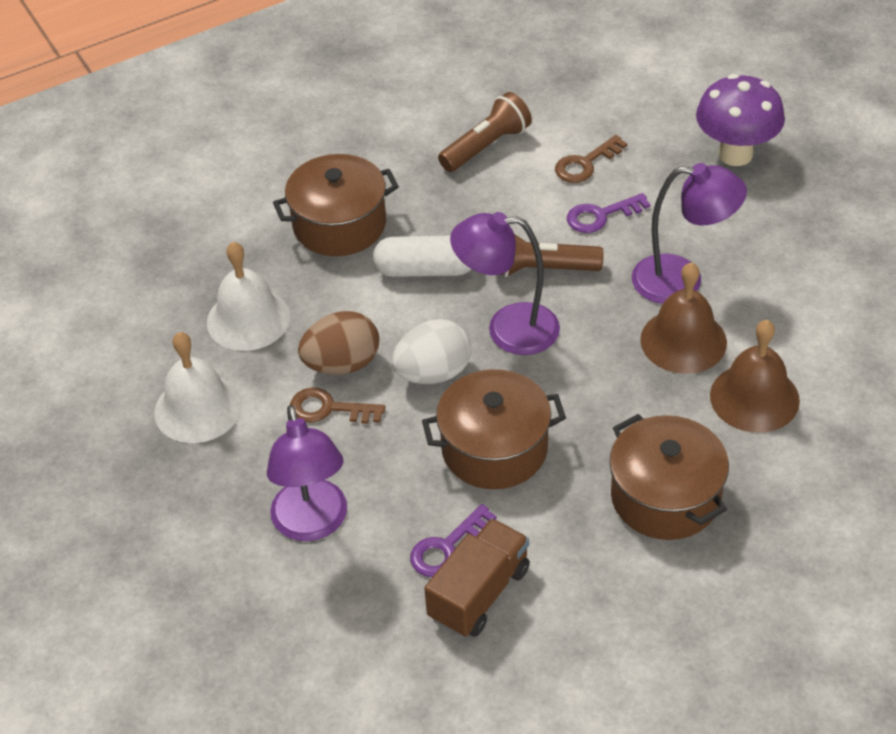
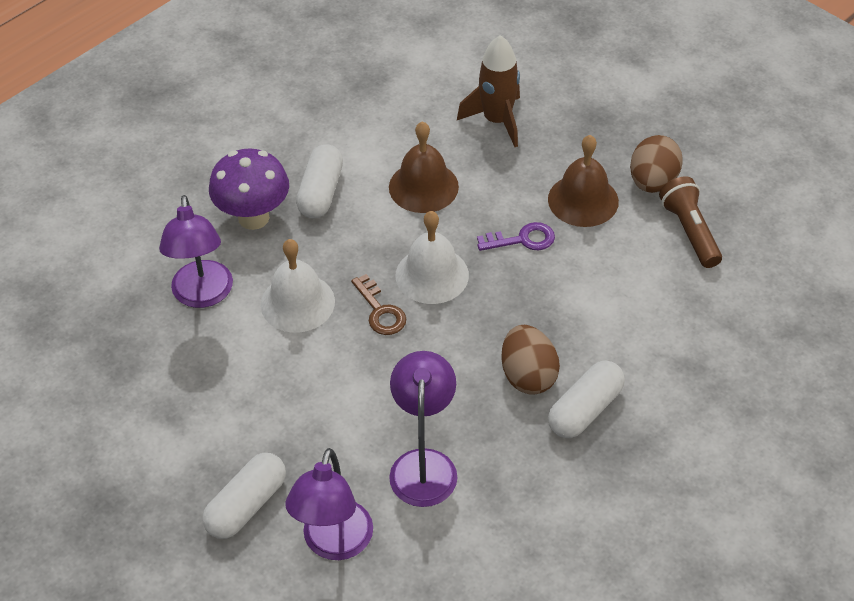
brown egg: [298,311,379,375] = 1 -> [501,325,560,395] [630,135,683,193] = 2
brown flashlight: [438,92,532,172] [501,234,603,277] = 2 -> [659,177,722,268] = 1
brown key: [290,387,385,424] [555,135,627,183] = 2 -> [351,274,406,335] = 1
brown pot: [273,154,399,256] [422,369,566,489] [609,414,729,540] = 3 -> none = 0
brown rocket: none = 0 -> [457,35,520,147] = 1
brown truck: [424,518,530,637] = 1 -> none = 0
purple key: [410,504,496,577] [567,193,650,233] = 2 -> [477,222,555,251] = 1
white capsule: [373,236,471,277] = 1 -> [202,453,286,539] [296,144,343,218] [548,361,625,438] = 3
white egg: [392,319,471,384] = 1 -> none = 0

